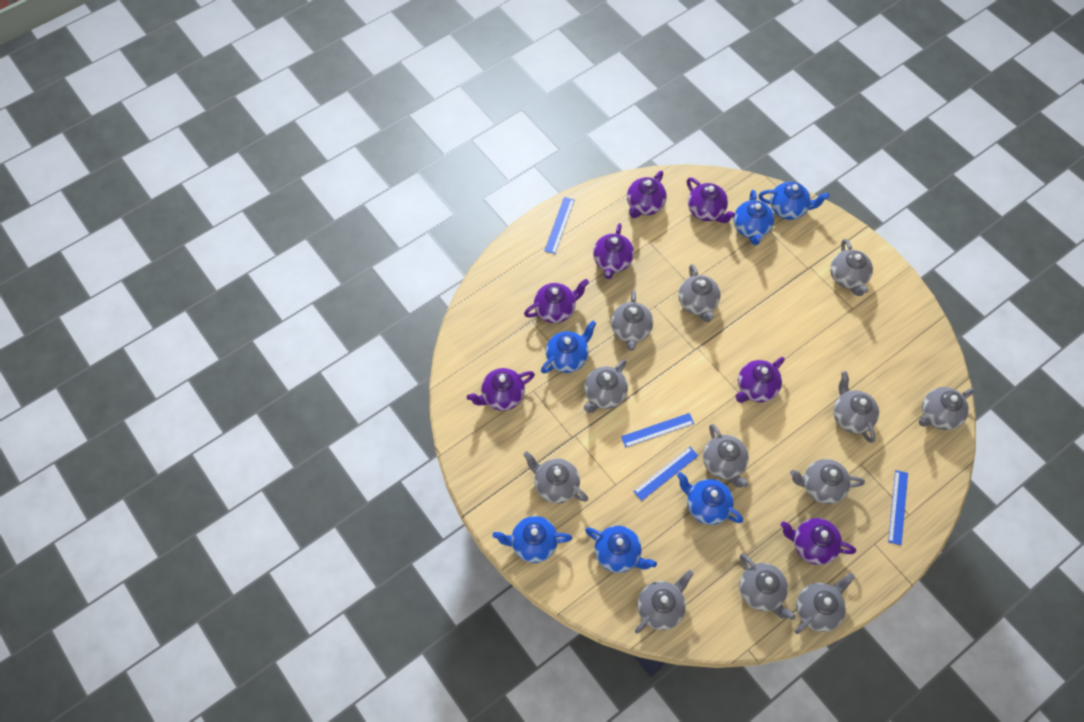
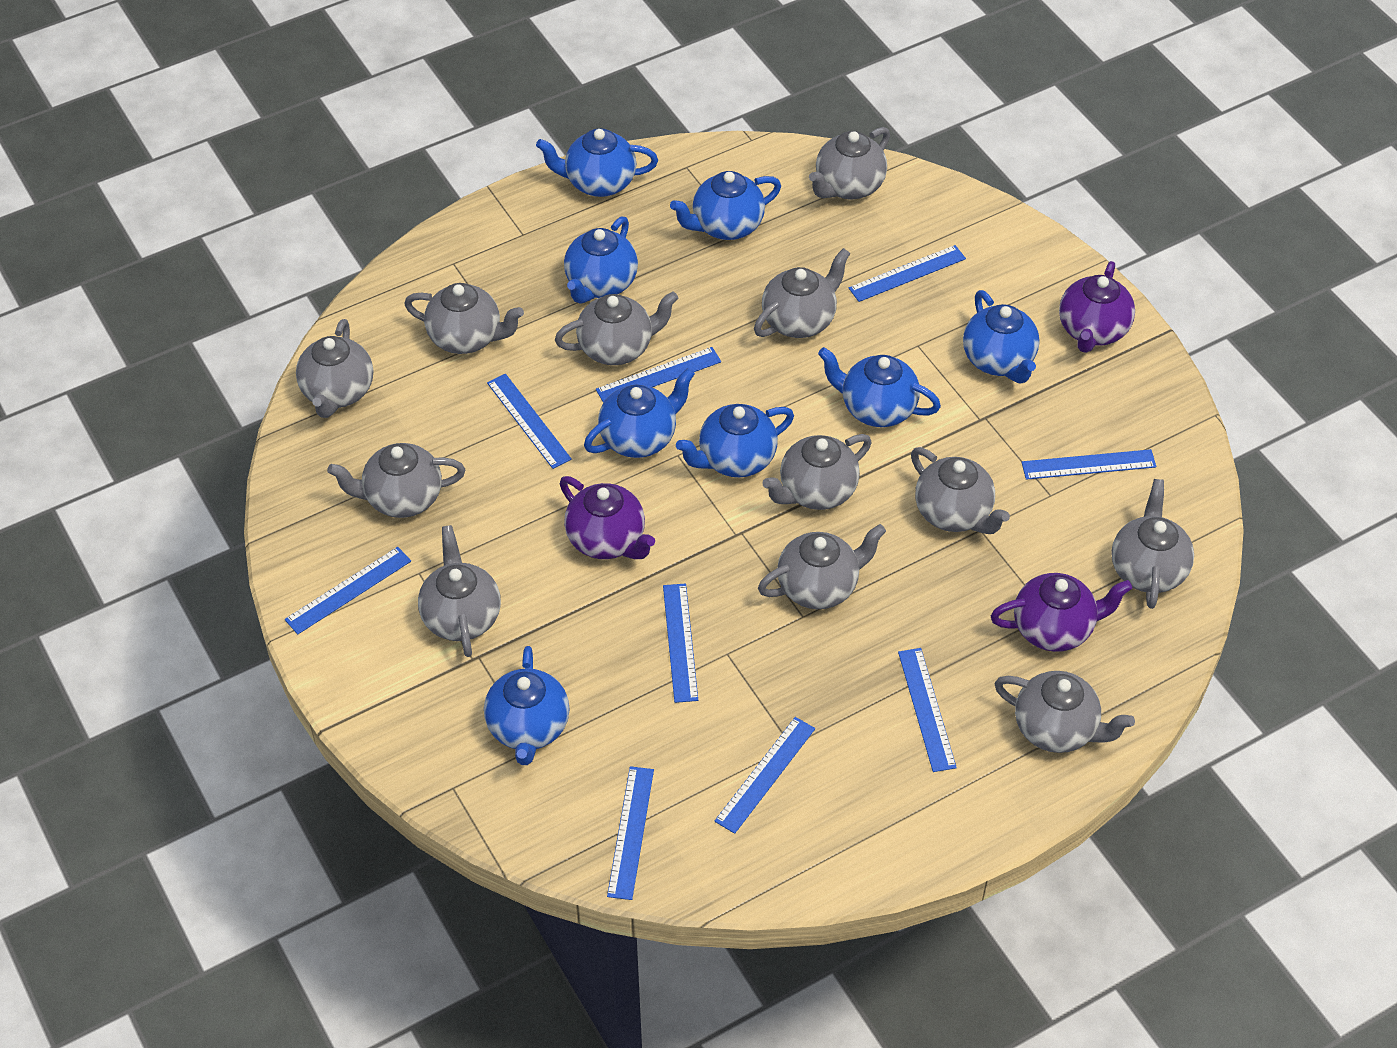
blue ruler: [544,197,575,254] [621,413,694,448] [633,447,698,501] [888,470,908,545] = 4 -> [285,547,411,634] [487,374,572,469] [596,347,721,403] [607,766,654,900] [663,584,698,703] [715,717,815,834] [849,245,966,302] [898,648,957,772] [1022,449,1156,480] = 9
blue teapot: [492,516,572,563] [541,321,597,373] [585,526,657,573] [677,472,743,525] [733,190,774,245] [759,182,830,220] = 6 -> [484,646,569,765] [536,128,658,197] [564,216,638,304] [584,368,695,458] [670,171,781,240] [676,404,794,477] [818,347,941,427] [963,290,1040,383] = 8
purple teapot: [467,368,535,411] [524,279,589,323] [593,223,634,279] [627,171,667,218] [687,178,735,223] [735,357,785,403] [781,518,856,565] = 7 -> [560,476,655,559] [991,573,1132,652] [1059,261,1135,353] = 3

